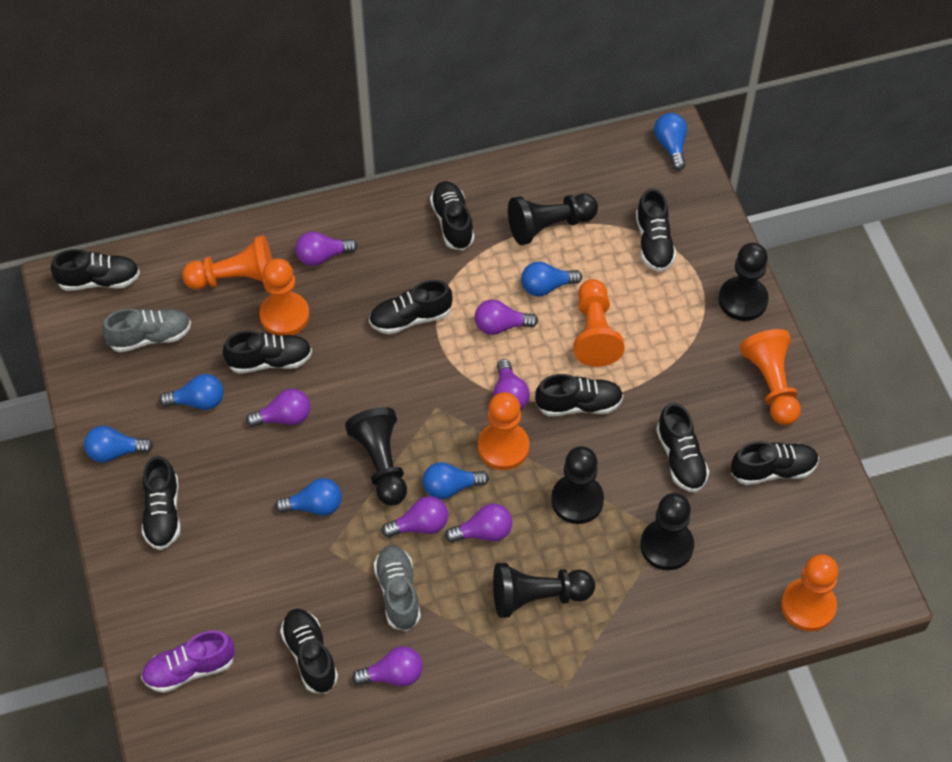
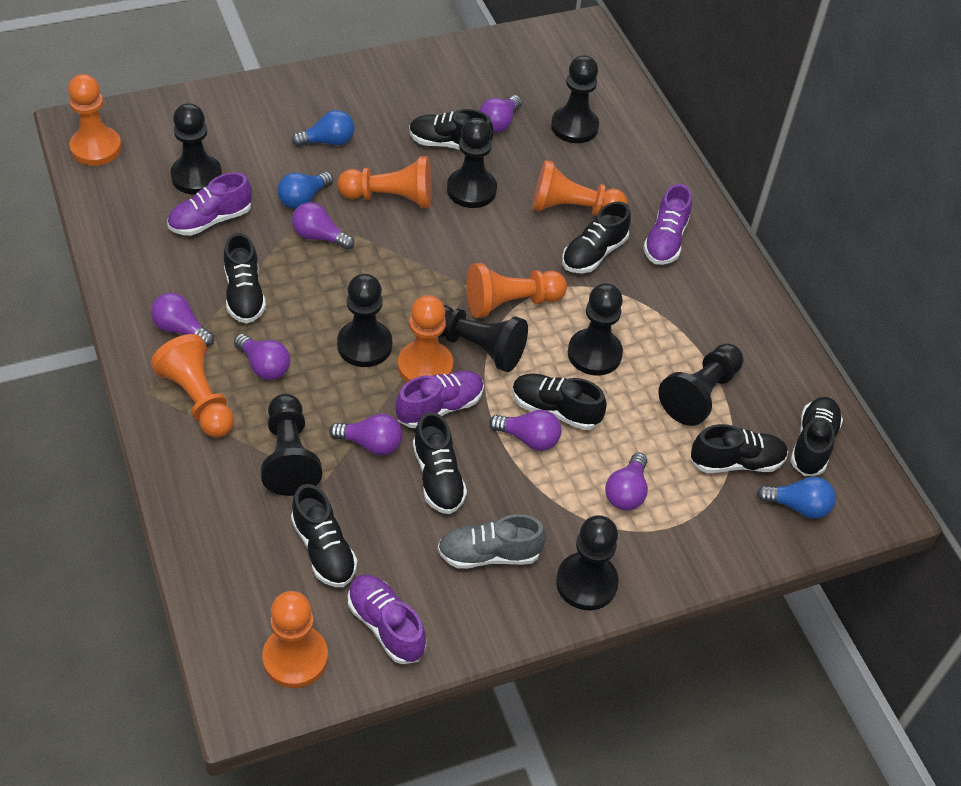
black pawn: [345,407,407,506] [493,563,595,618] [508,193,598,245] [551,446,604,524] [640,493,694,570] [718,243,769,321] = 6 -> [170,103,222,195] [261,394,322,496] [337,274,392,367] [439,305,528,372] [447,118,497,208] [551,55,599,143] [556,515,618,610] [568,283,623,376] [658,343,744,426] = 9
black shoe: [51,249,140,291] [142,456,181,550] [223,331,312,374] [280,609,338,693] [369,280,453,334] [430,181,474,250] [535,374,623,416] [636,188,676,272] [656,403,709,492] [731,441,819,485] = 10 -> [224,233,266,323] [291,484,358,587] [409,109,493,150] [413,412,467,514] [512,374,607,430] [562,201,631,273] [690,424,788,473] [790,397,843,476] = 8
blue light bulb: [84,426,153,463] [159,374,224,410] [275,478,342,516] [422,462,489,500] [521,261,582,296] [654,113,687,170] = 6 -> [277,172,333,209] [292,110,354,147] [757,477,836,519] = 3
grey shoe: [102,309,191,352] [374,545,421,631] = 2 -> [438,514,546,569] = 1
orange pawn: [182,235,272,290] [259,258,309,336] [478,392,529,470] [573,279,625,367] [740,329,801,425] [781,554,839,631] = 6 -> [68,74,122,166] [151,334,234,437] [262,591,328,688] [338,156,432,208] [398,295,453,382] [466,263,567,318] [532,160,628,216] = 7
purple shoe: [141,630,235,693] = 1 -> [168,172,252,236] [348,575,426,664] [396,371,484,428] [643,184,692,265] = 4

